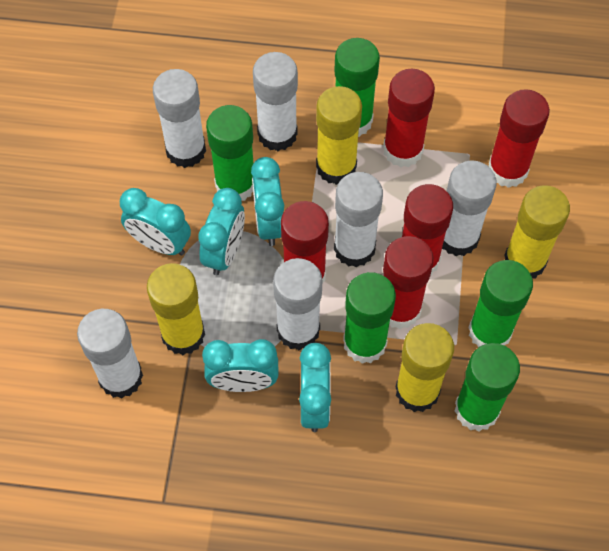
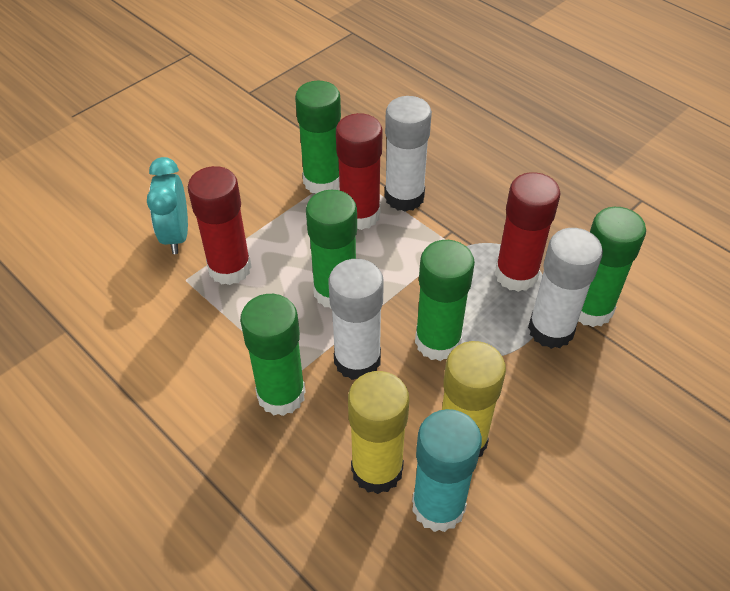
red glue stick: [281,201,329,283] [383,69,435,167] [383,236,434,329] [402,184,453,276] [489,89,550,188] = 5 -> [188,166,252,285] [336,113,383,230] [495,172,560,292] = 3
turquoise clock: [120,188,191,255] [198,188,245,275] [202,339,278,392] [251,157,284,246] [299,343,331,432] = 5 -> [147,157,188,254] = 1
turquoise glue stick: none = 0 -> [412,409,482,532] = 1
white glue stick: [77,309,143,398] [153,69,206,168] [253,52,298,151] [273,258,322,350] [334,172,383,267] [442,161,497,256] = 6 -> [329,259,384,380] [385,96,432,212] [528,228,603,349] = 3
yellow glue stick: [147,263,205,355] [316,86,362,185] [395,323,454,412] [504,185,570,279] = 4 -> [348,371,409,494] [442,341,506,457] = 2

